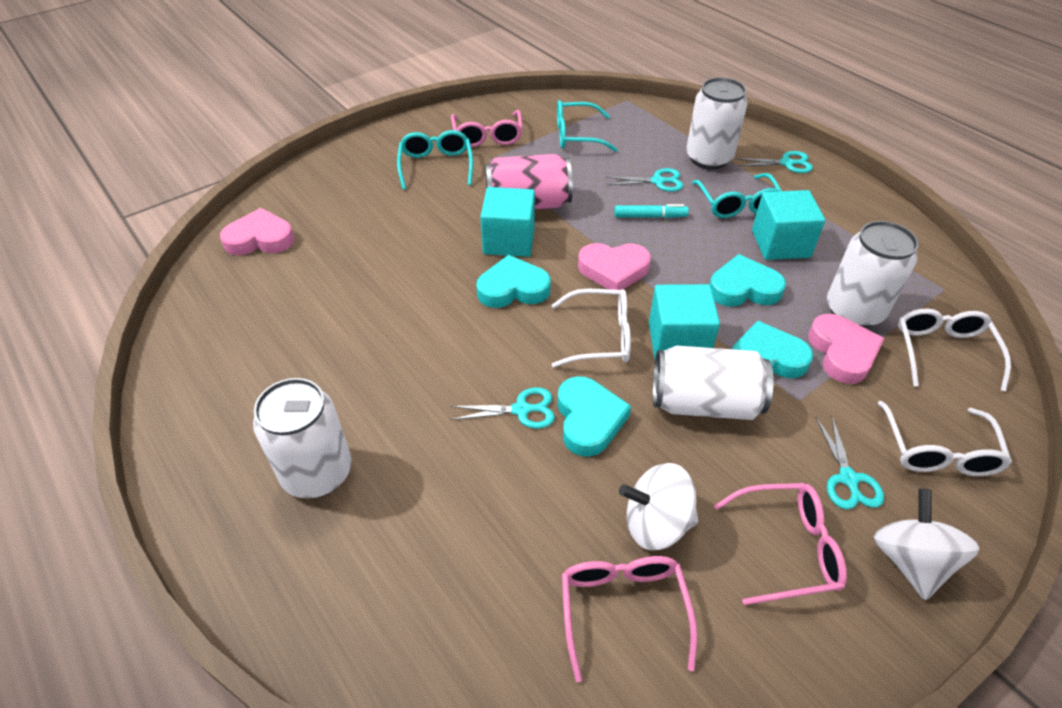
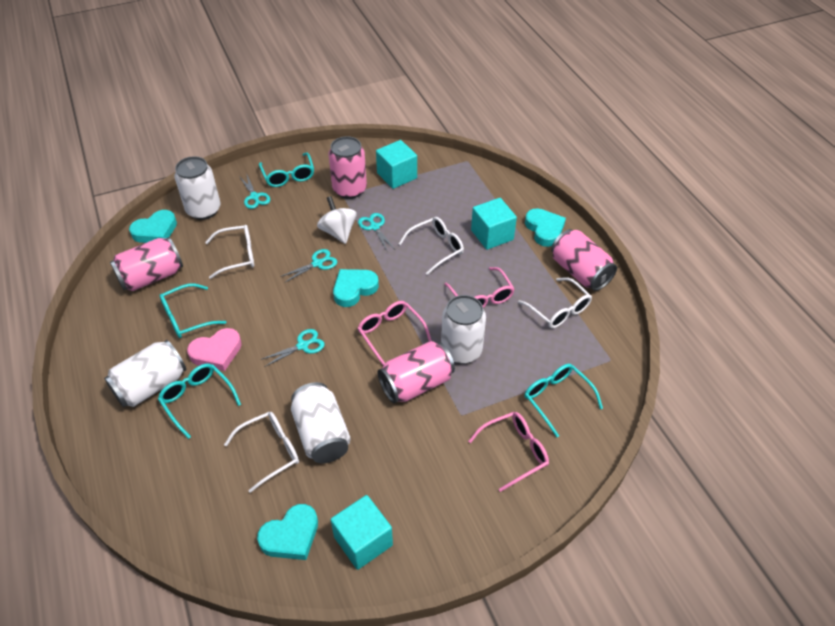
pink can: [485,154,573,209] = 1 -> [110,237,183,291] [328,136,367,199] [377,341,455,403] [551,229,617,291] = 4
pink heart: [220,208,295,255] [578,243,651,290] [808,314,884,384] = 3 -> [187,328,242,371] = 1
turquoise glasses: [397,130,473,190] [557,100,618,152] [692,173,782,218] = 3 -> [158,363,241,439] [159,283,226,338] [259,152,314,187] [525,364,603,437] = 4
turquoise marker: [614,204,689,218] = 1 -> none = 0
white glasses: [552,289,631,367] [878,401,1012,476] [898,309,1011,391] = 3 -> [205,225,254,279] [224,412,299,493] [399,217,464,275] [518,277,592,328] = 4
white spinning top: [619,463,698,550] [873,489,980,600] = 2 -> [317,196,357,244] = 1

